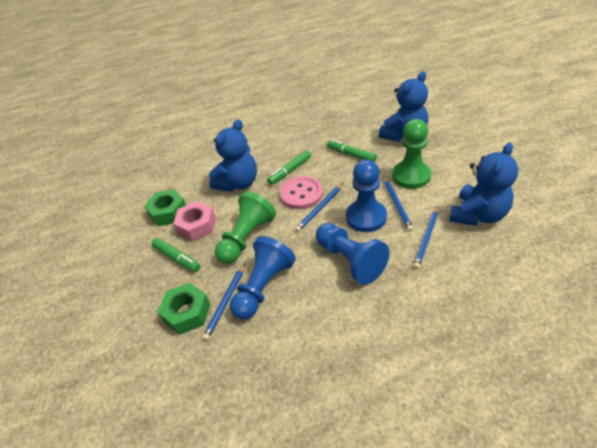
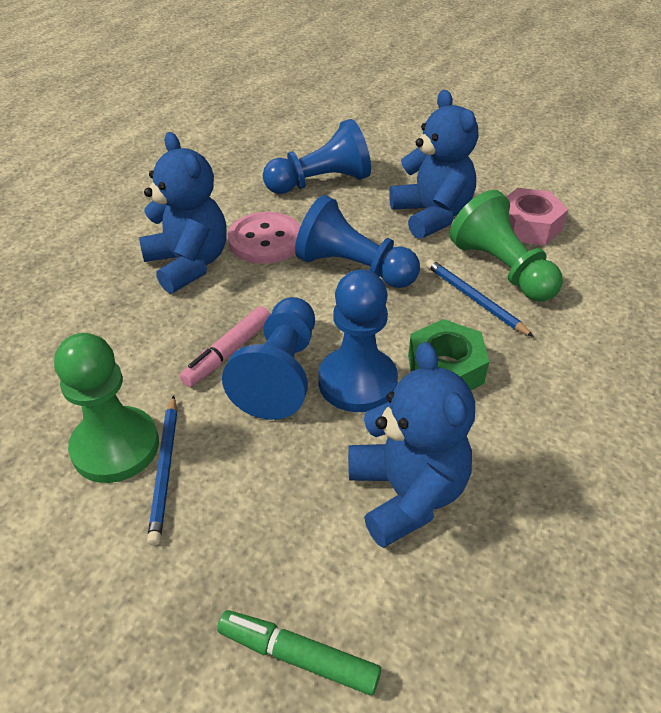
blue pawn: [230,236,296,320] [316,223,390,285] [346,160,387,232] = 3 -> [222,297,315,420] [263,119,371,194] [295,195,420,288] [318,270,398,412] = 4
blue pencil: [202,263,245,341] [295,183,343,232] [384,177,413,231] [413,206,439,269] = 4 -> [147,395,177,546] [426,259,534,337] = 2
green marker: [152,238,201,272] [267,150,311,185] [327,139,377,162] = 3 -> [217,610,381,695] = 1
green nut: [144,189,186,226] [158,283,210,335] = 2 -> [408,319,489,390] = 1
pink marker: none = 0 -> [180,306,271,387] = 1

